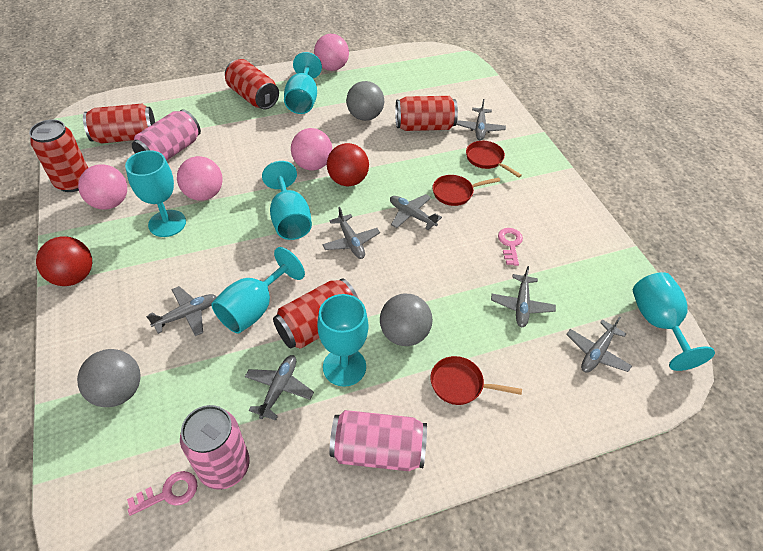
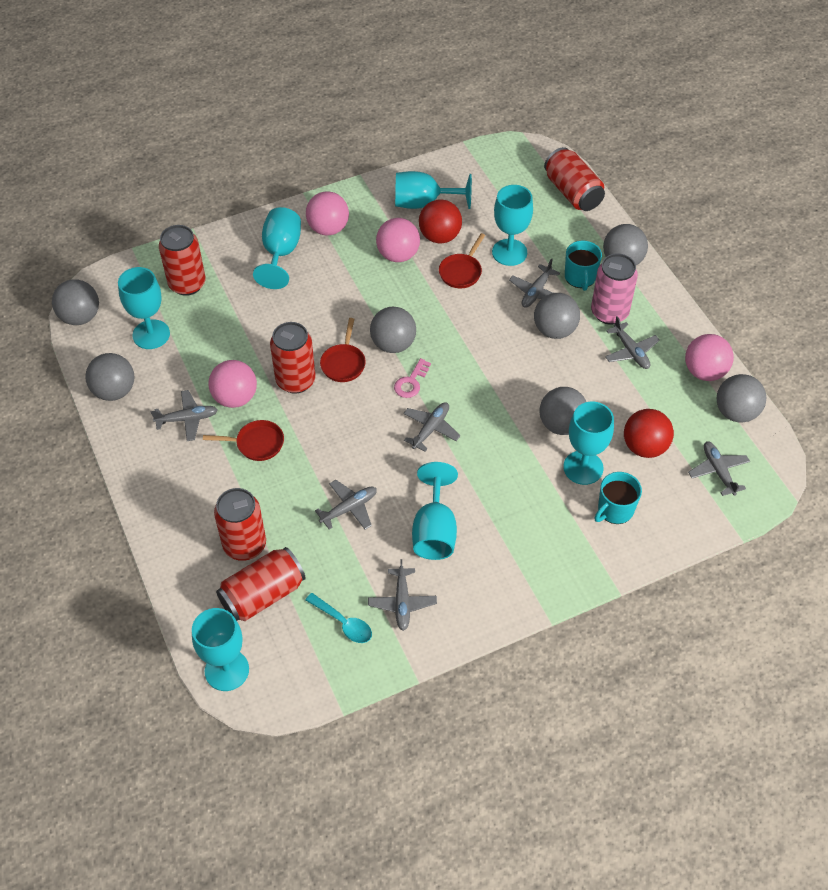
grey ball: [77,349,141,407] [346,81,384,121] [380,294,432,346] = 3 -> [52,279,99,325] [85,353,135,401] [370,307,416,353] [534,293,580,339] [539,387,586,435] [603,224,648,265] [717,374,766,423] = 7
pink can: [132,109,201,161] [180,405,250,490] [329,410,427,471] = 3 -> [591,254,638,325] = 1
pink key: [127,471,198,516] [498,228,523,266] = 2 -> [394,358,431,398] = 1
turquoise goblet: [125,150,186,237] [212,247,305,333] [262,161,312,240] [284,52,322,114] [317,294,368,387] [633,272,715,371] = 6 -> [118,267,170,349] [192,608,249,691] [253,207,301,289] [395,171,472,209] [412,462,458,560] [492,185,533,266] [563,401,614,485] = 7
turquoise mug: none = 0 -> [565,241,602,291] [594,472,642,524] = 2
turquoise spoon: none = 0 -> [306,593,372,643] = 1

